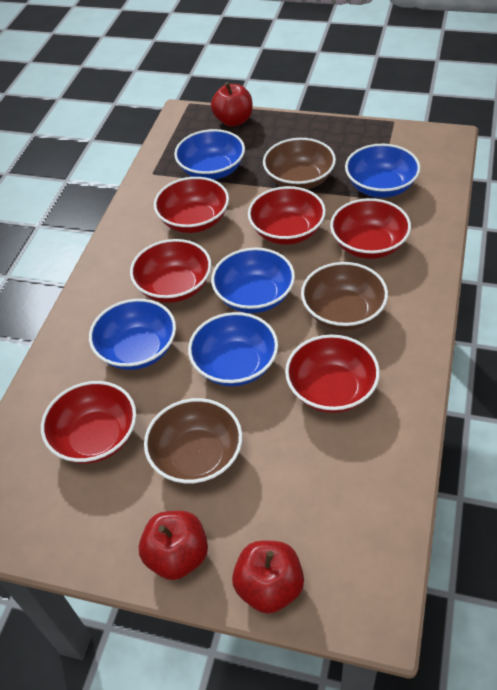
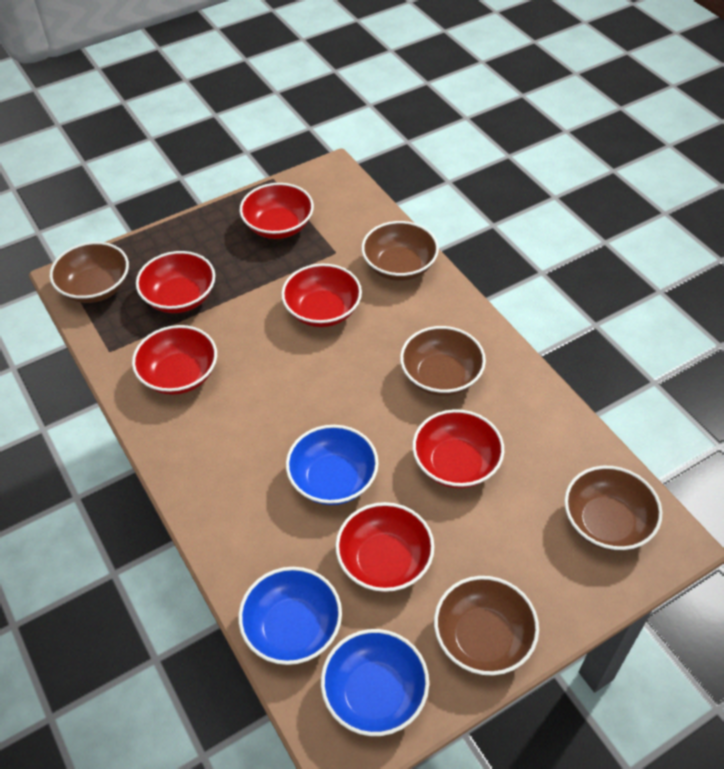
blue bowl: [89,299,176,370] [174,129,245,180] [188,312,278,386] [211,248,295,313] [345,144,420,198] = 5 -> [238,567,342,665] [286,425,379,505] [321,629,429,736] = 3
brown bowl: [144,398,242,485] [263,138,336,189] [301,262,388,330] = 3 -> [50,242,129,303] [361,221,439,281] [400,326,486,396] [434,576,539,675] [564,466,662,551] = 5
red apple: [139,511,208,580] [211,82,253,127] [232,541,304,614] = 3 -> none = 0

